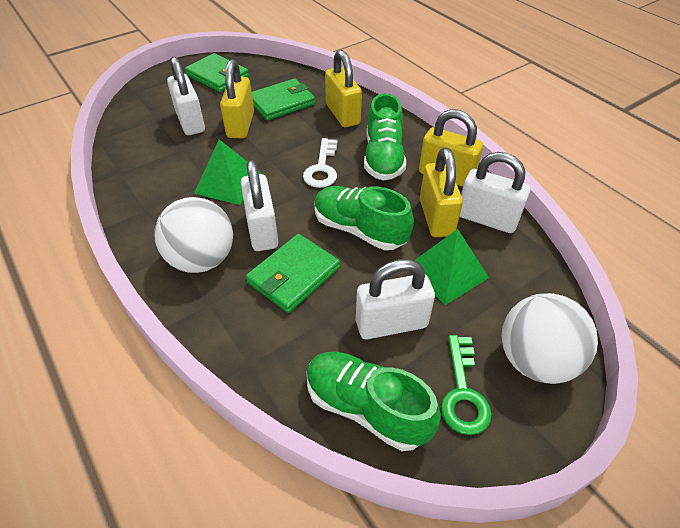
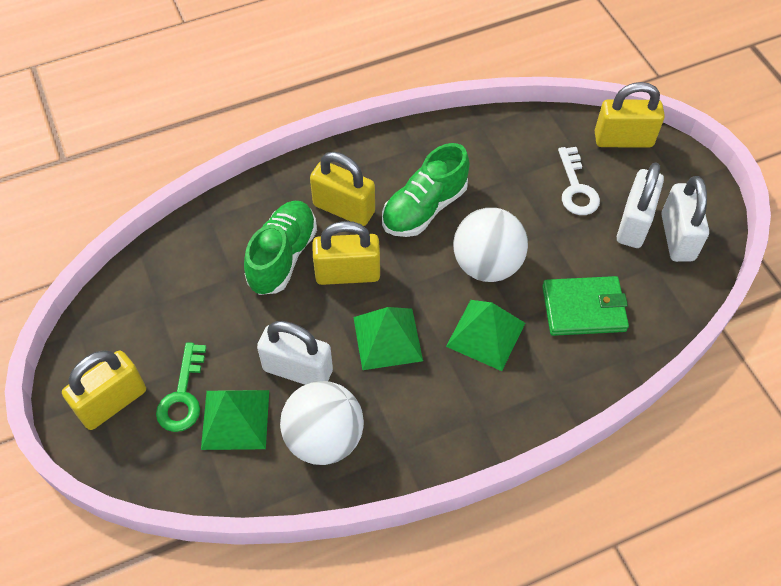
green pyramid: [194,139,262,205] [414,229,489,305] = 2 -> [201,390,269,450] [353,307,423,370] [446,300,525,371] = 3
green shoe: [307,352,441,451] [314,186,414,250] [364,93,406,181] = 3 -> [244,201,317,295] [382,143,470,237] = 2
green wallet: [185,53,249,92] [246,234,340,313] [252,79,315,120] = 3 -> [542,276,629,336] = 1
white padlock: [167,56,205,135] [241,160,278,251] [356,259,435,339] [460,152,530,233] = 4 -> [257,321,333,385] [617,162,664,248] [661,176,709,262] = 3

